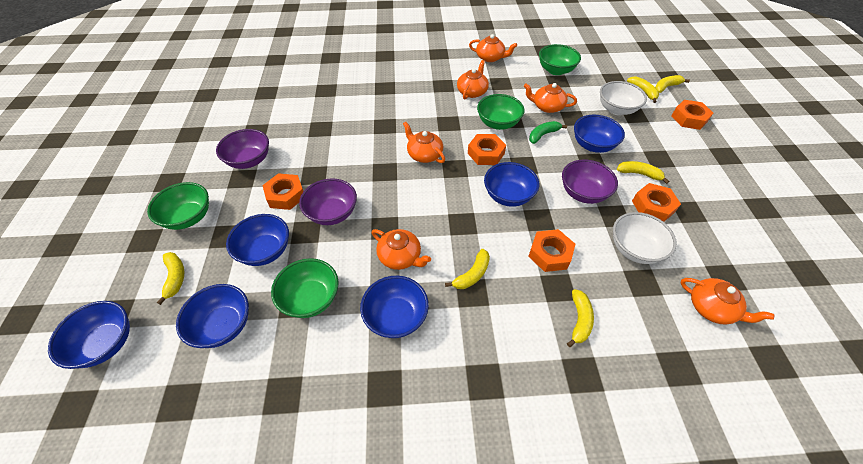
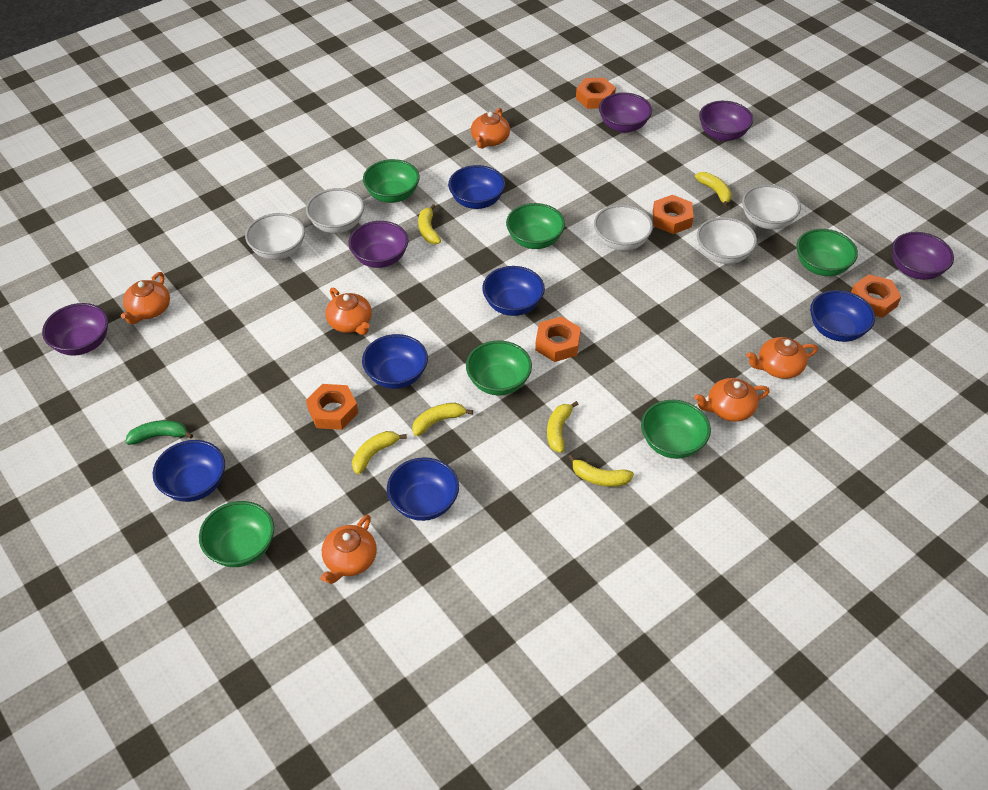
green bowl: [147,182,209,230] [271,258,338,318] [477,94,525,130] [539,44,581,75] = 4 -> [199,501,274,567] [363,159,420,203] [466,341,532,395] [506,203,565,249] [641,400,711,459] [796,229,858,276] = 6
purple bowl: [216,129,269,169] [299,178,357,225] [562,159,618,204] = 3 -> [42,303,108,356] [348,221,408,268] [599,92,652,133] [699,101,753,141] [892,232,954,280] = 5
white bowl: [600,81,647,115] [613,212,677,264] = 2 -> [245,213,305,260] [306,188,364,233] [594,205,653,251] [697,217,757,264] [742,185,801,229] = 5

